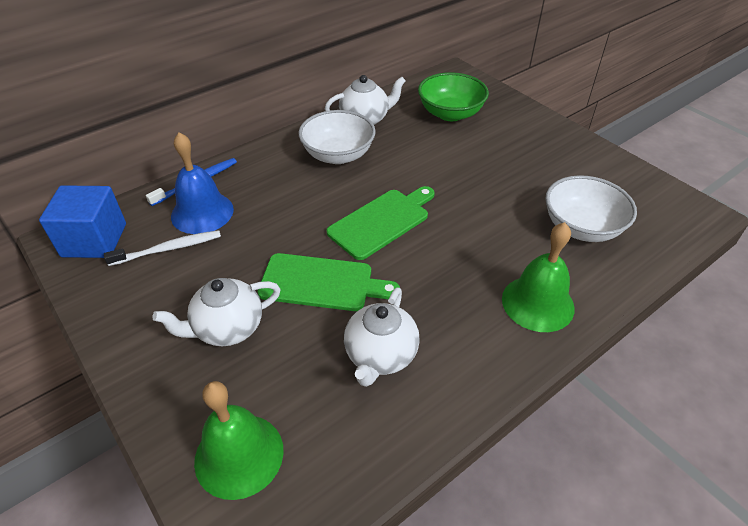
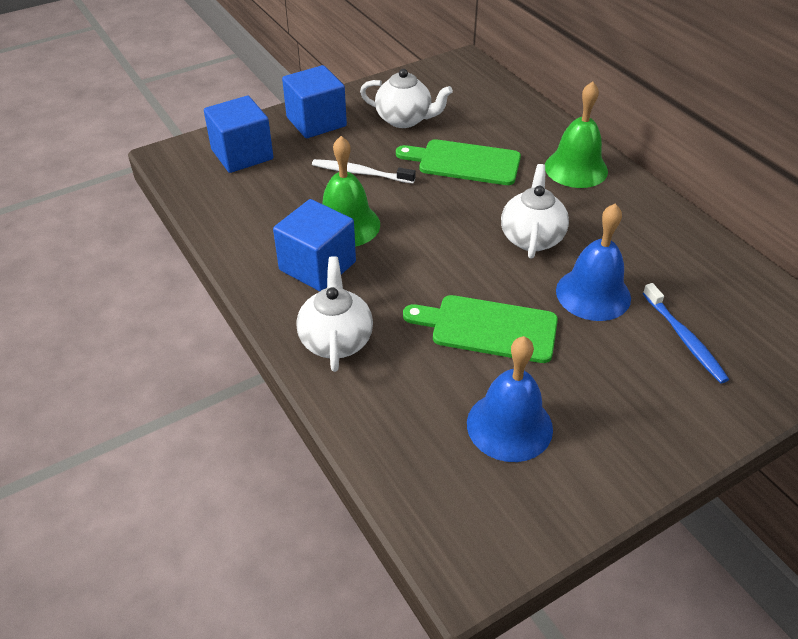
blue bell: [171,132,234,234] = 1 -> [467,336,553,462] [556,204,631,321] = 2
blue cube: [39,185,126,258] = 1 -> [204,96,273,173] [273,199,356,291] [282,65,347,138] = 3
green bowl: [418,72,489,121] = 1 -> none = 0
white bowl: [299,110,376,164] [545,175,637,242] = 2 -> none = 0

